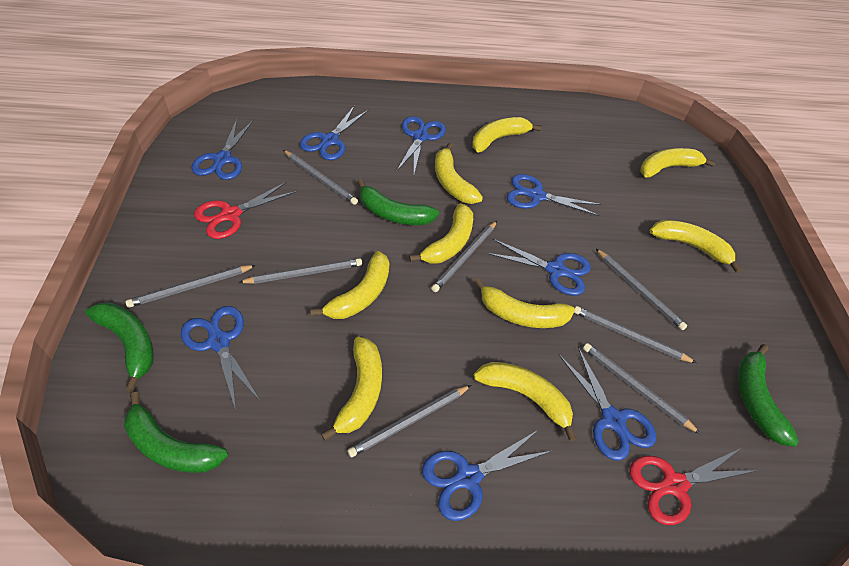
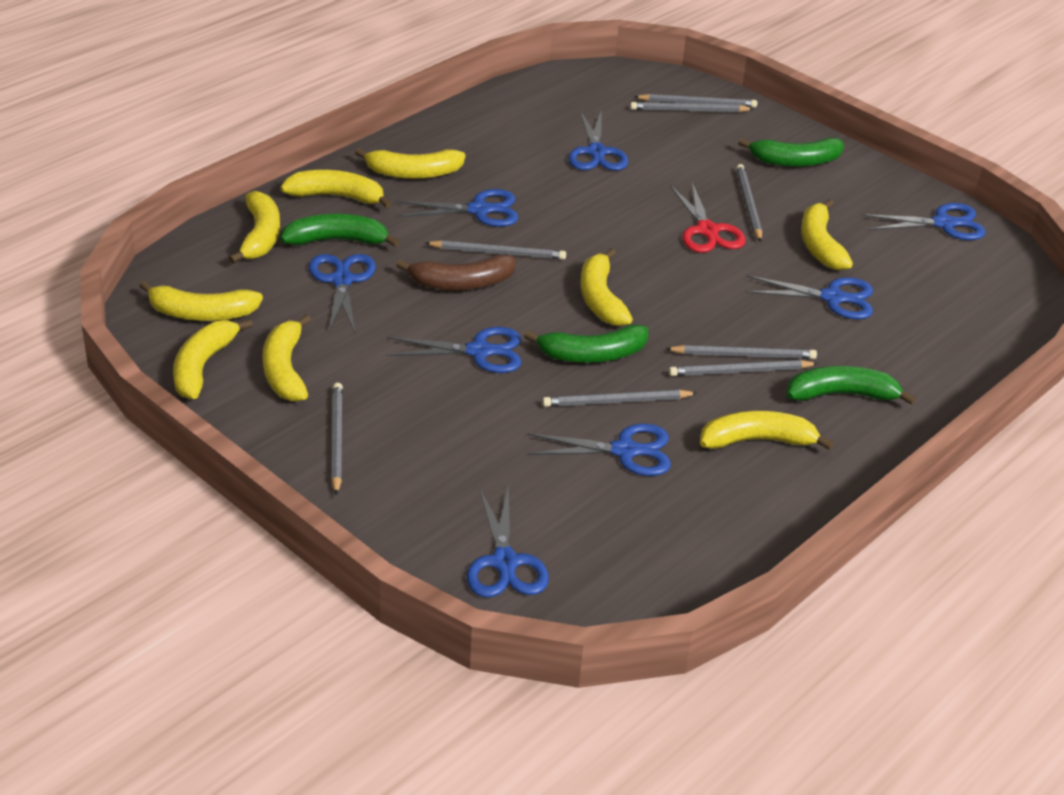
brown banana: none = 0 -> [396,254,516,290] = 1
red scissors: [194,182,296,239] [629,448,758,525] = 2 -> [670,182,746,253] = 1

